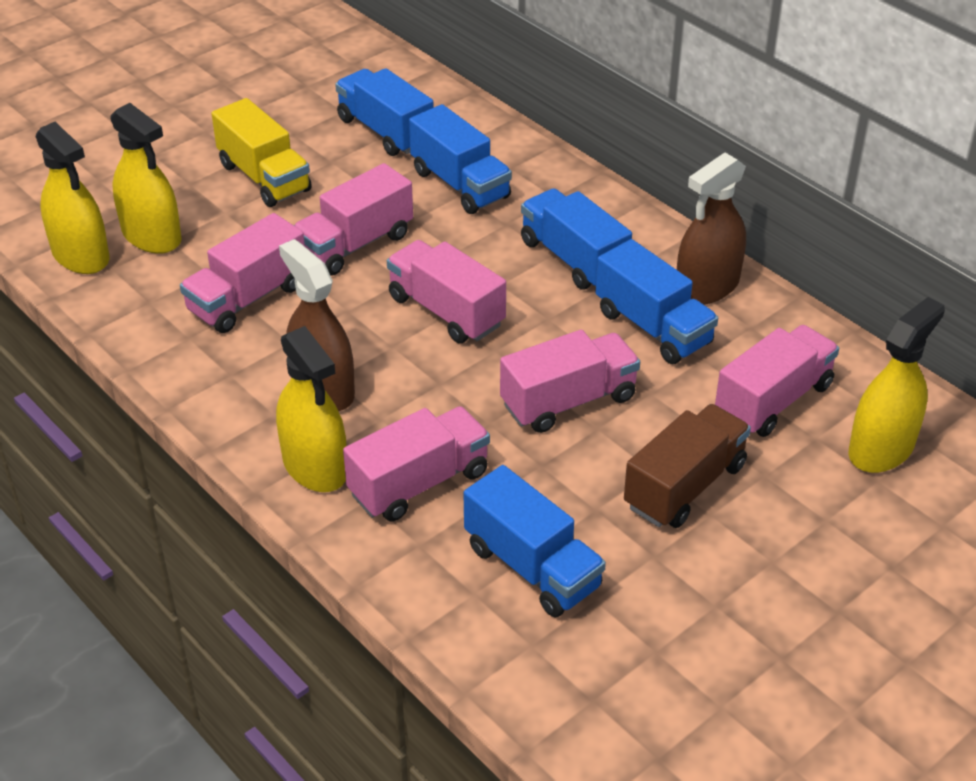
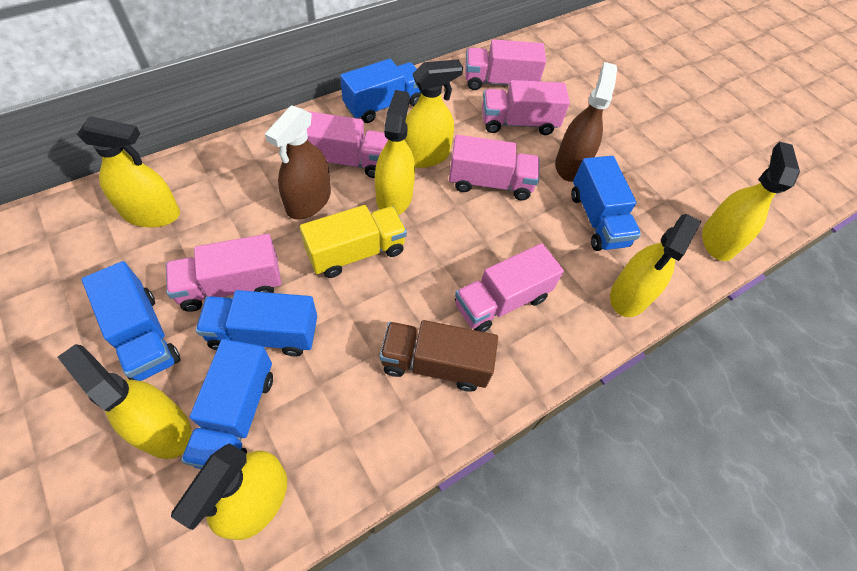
yellow spray bottle: [36,122,109,274] [110,103,182,254] [276,326,347,492] [849,297,945,473] = 4 -> [58,344,192,459] [77,116,180,228] [171,444,287,540] [375,90,415,215] [404,60,463,168] [610,214,701,317] [702,142,800,261] = 7

